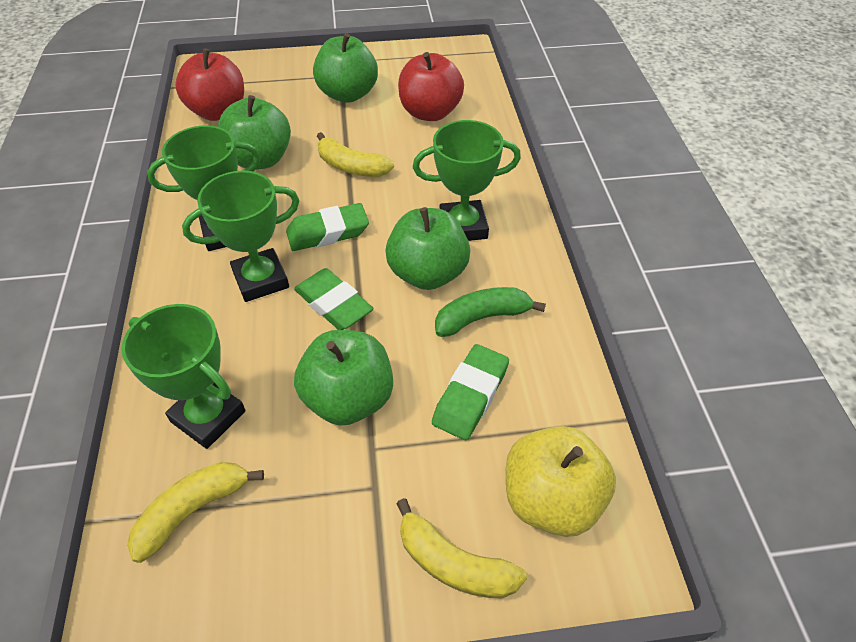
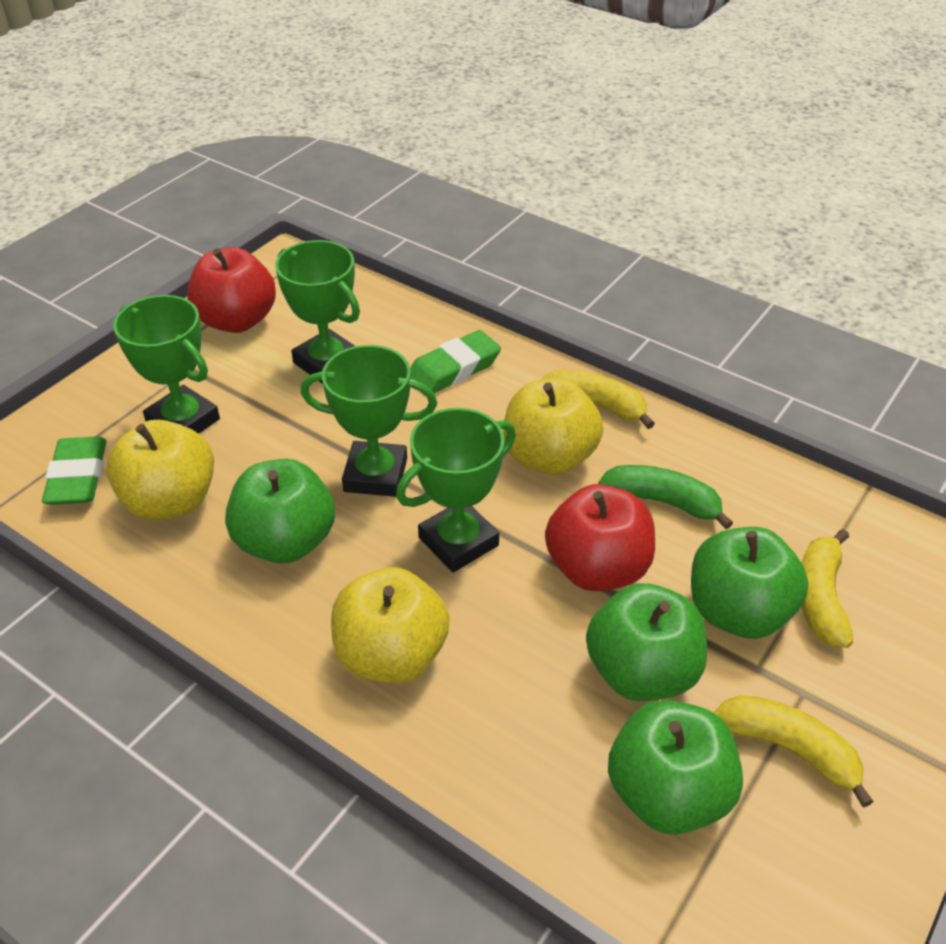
green eraser: [286,203,369,251] [294,268,373,330] [432,344,509,440] = 3 -> [42,436,107,505] [410,330,501,393] = 2
yellow apple: [506,426,616,537] = 1 -> [106,420,214,521] [331,567,450,683] [503,378,603,475] = 3

